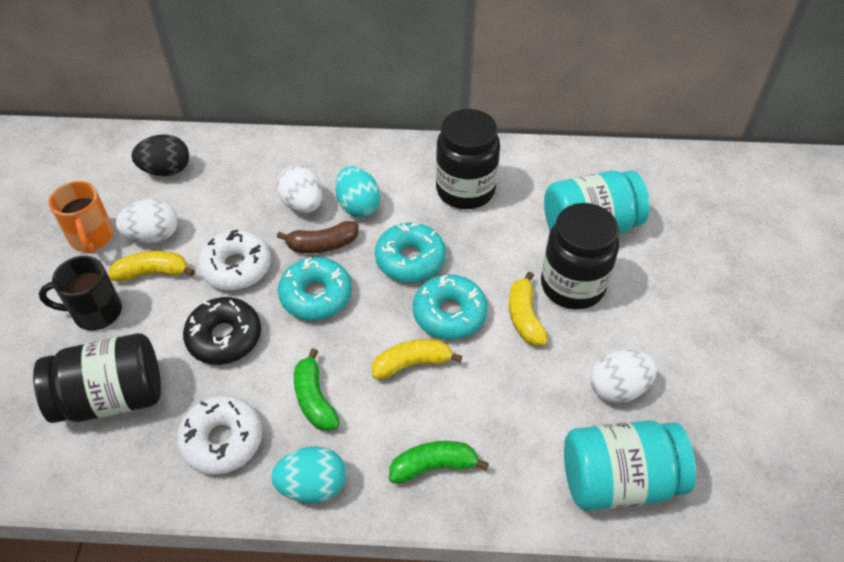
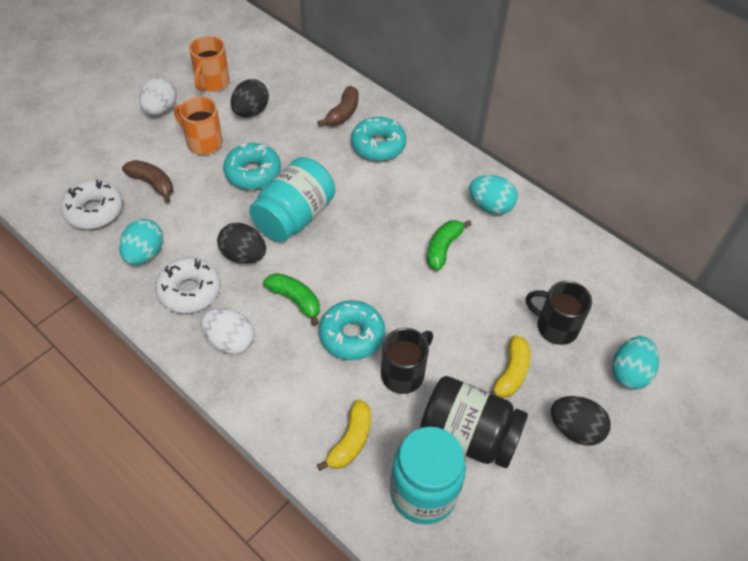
black donut: [183,297,261,365] = 1 -> none = 0
black egg: [132,134,189,176] = 1 -> [217,223,266,264] [231,79,269,117] [551,396,610,446] = 3
black jar: [33,333,161,423] [436,109,500,209] [541,203,619,309] = 3 -> [420,376,528,468] = 1
black mug: [39,256,122,330] = 1 -> [381,328,433,394] [526,281,592,345] = 2
brown banana: [277,221,359,253] = 1 -> [122,160,173,203] [318,86,359,126] = 2
orange mug: [49,181,114,254] = 1 -> [174,97,223,155] [189,36,230,92] = 2
turquoise egg: [271,446,346,503] [335,166,380,217] = 2 -> [119,219,163,265] [469,175,518,215] [612,336,659,390] = 3
white egg: [116,199,178,243] [277,165,322,213] [591,350,657,403] = 3 -> [139,76,177,116] [201,308,254,355] = 2
yellow banana: [108,251,195,281] [372,339,462,379] [509,271,548,346] = 3 -> [317,399,371,471] [490,335,530,398] = 2

